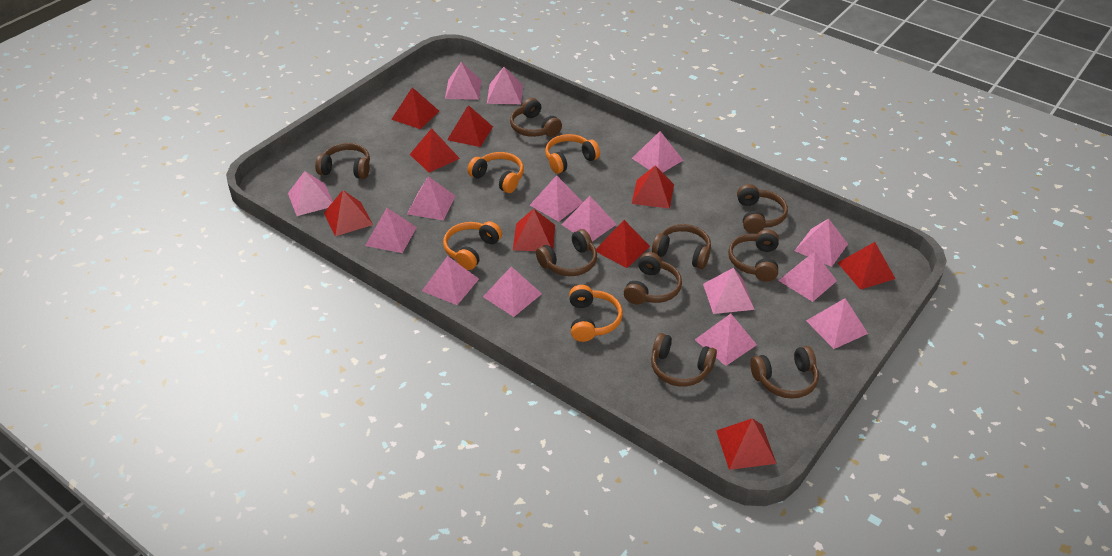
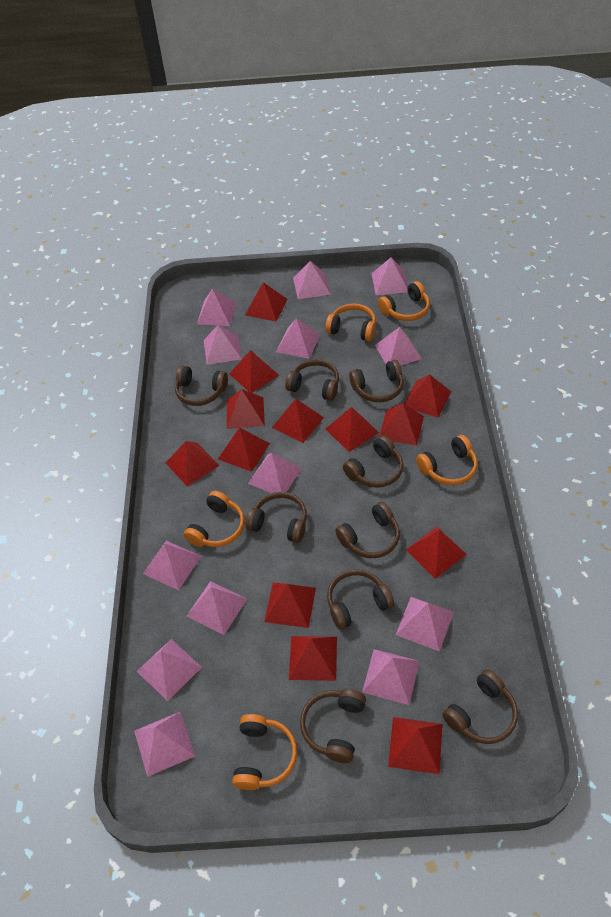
orange headphones: [443,221,502,270] [467,152,524,193] [545,134,600,174] [569,285,623,342] = 4 -> [184,491,245,547] [232,714,297,790] [325,303,376,341] [378,281,430,321] [416,435,477,486] = 5
pink pyramid: [288,171,333,216] [365,208,417,253] [407,176,455,220] [422,256,479,305] [445,62,482,100] [483,266,542,317] [487,67,523,104] [530,175,583,222] [561,196,617,241] [632,131,683,172] [695,314,757,366] [703,268,755,314] [778,252,837,302] [795,218,848,267] [806,298,868,349] = 15 -> [134,712,195,777] [137,639,202,701] [143,541,202,590] [187,581,247,635] [197,289,236,326] [204,325,242,365] [248,453,302,493] [276,318,320,359] [293,261,331,299] [362,649,420,705] [371,258,408,295] [375,327,422,366] [396,597,454,651] = 13
red pyramid: [324,190,373,236] [391,87,439,129] [409,128,460,173] [447,105,493,147] [513,209,555,251] [596,220,650,268] [632,165,674,209] [716,418,777,470] [838,242,896,290] = 9 -> [166,441,220,487] [218,428,270,472] [227,389,265,429] [229,350,279,393] [245,282,288,322] [264,582,316,628] [272,399,324,443] [289,636,337,681] [325,407,379,452] [380,403,424,446] [388,717,443,774] [404,374,451,418] [406,527,467,579] = 13

